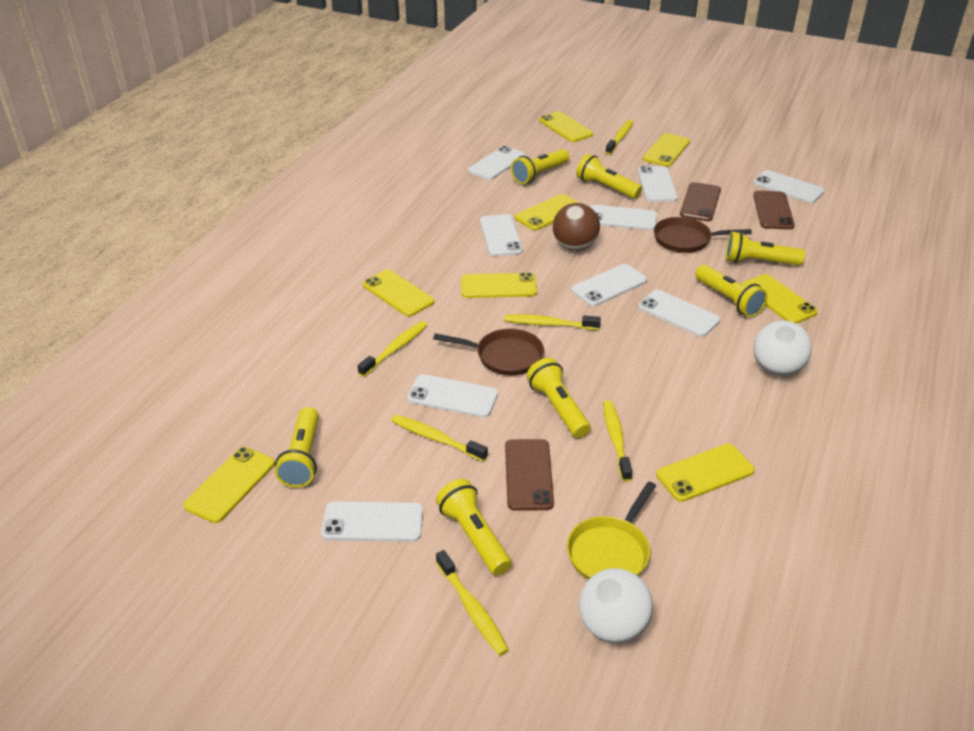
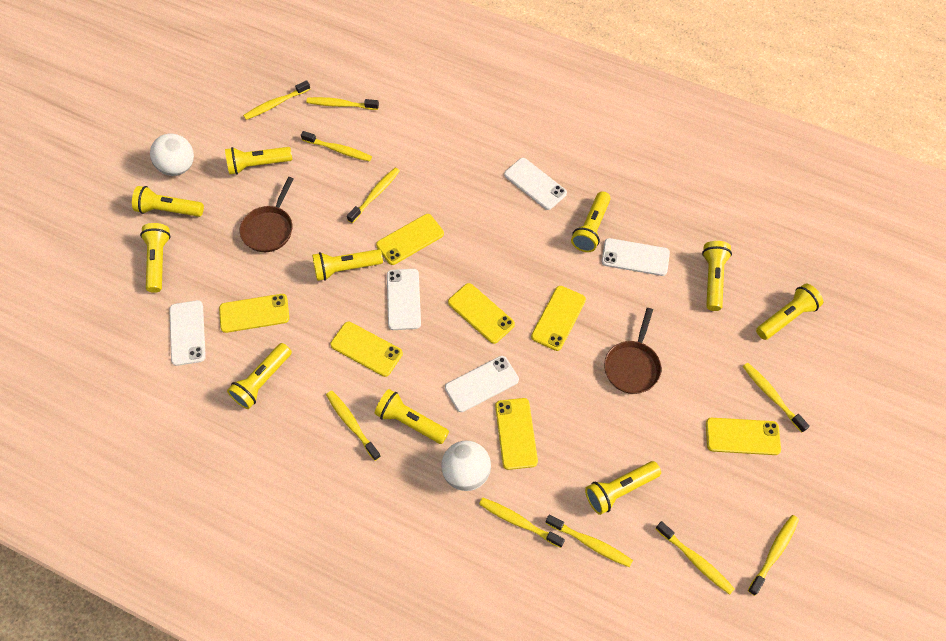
brown ball: [553,203,600,251] = 1 -> none = 0
brown phone: [505,439,554,511] [680,182,721,221] [753,191,795,230] = 3 -> none = 0
white phone: [321,501,423,542] [407,374,498,418] [468,146,525,180] [480,214,523,256] [571,264,647,306] [590,205,657,230] [638,166,678,202] [638,290,720,337] [753,170,825,203] = 9 -> [169,300,206,366] [387,269,421,330] [445,356,519,412] [504,158,567,210] [601,238,670,276] = 5
yellow flashlight: [275,407,319,488] [436,479,511,576] [511,149,569,184] [527,358,590,438] [576,154,642,199] [695,265,767,317] [725,232,805,266] = 7 -> [132,186,204,217] [140,223,171,293] [225,147,292,175] [227,343,292,409] [312,249,383,281] [374,389,449,444] [571,191,611,252] [585,461,661,515] [702,241,732,311] [756,284,823,340] = 10
yellow pan: [567,481,656,580] = 1 -> none = 0
yellow phone: [183,447,275,523] [363,269,434,316] [461,272,537,298] [515,194,579,230] [539,111,593,142] [643,133,690,167] [656,444,755,502] [742,274,818,324] = 8 -> [219,294,289,333] [330,322,403,377] [376,214,444,265] [448,283,515,344] [495,398,538,470] [531,286,586,351] [706,418,781,455] = 7
yellow toothbrush: [357,321,427,377] [391,415,488,461] [436,550,509,656] [504,314,601,330] [603,400,633,482] [605,120,633,155] = 6 -> [243,80,310,120] [301,131,372,162] [306,97,379,110] [326,390,381,461] [347,168,400,223] [479,498,565,548] [546,515,633,567] [656,521,735,595] [742,363,810,433] [748,515,799,596] = 10

